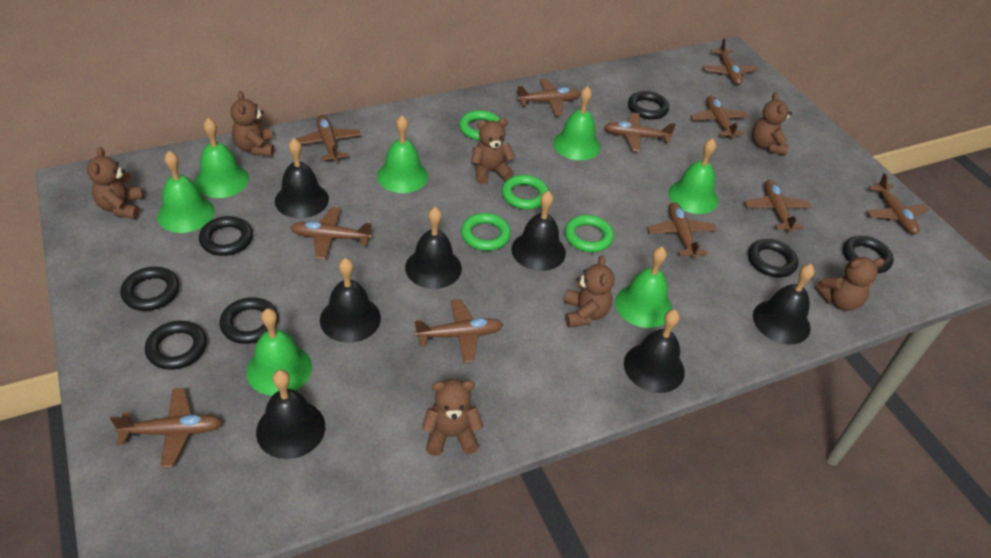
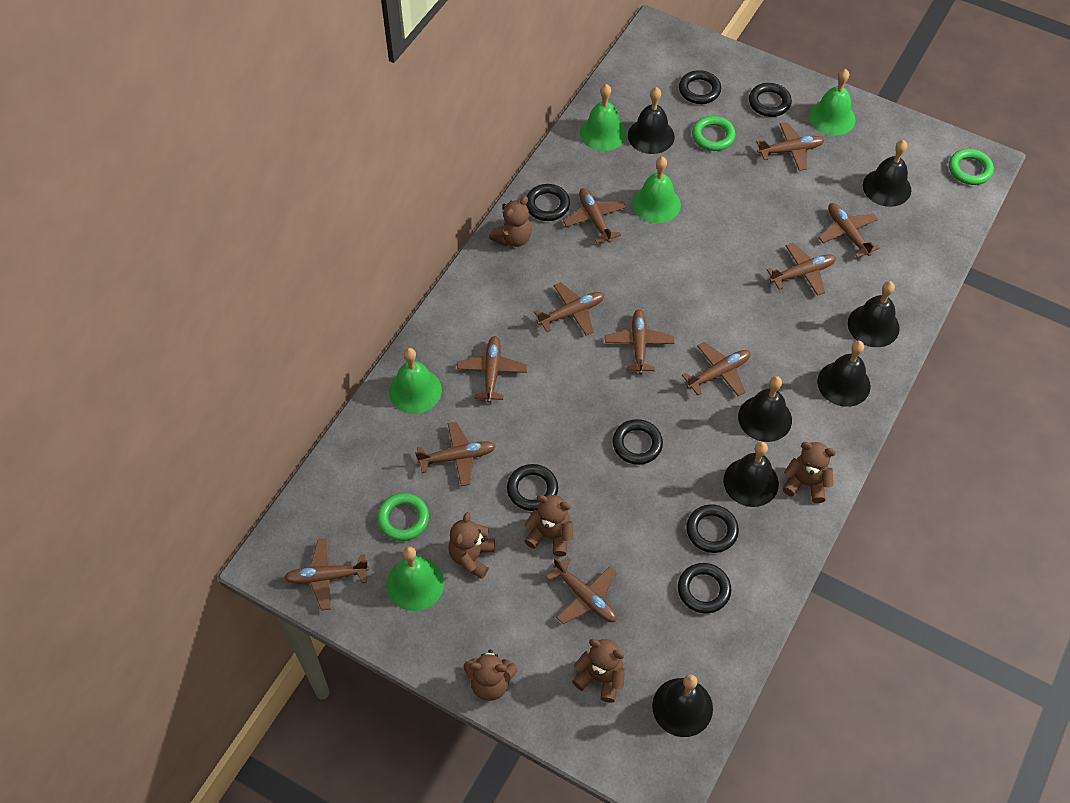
brown teddy bear: [87,147,143,219] [230,91,274,156] [422,379,483,456] [471,118,515,184] [564,255,614,328] [752,92,792,155] [815,257,884,311] = 7 -> [448,512,495,579] [464,650,518,701] [489,196,532,247] [524,495,573,557] [572,639,625,703] [783,442,836,503] = 6
green bell: [157,151,215,233] [194,118,249,198] [246,308,312,396] [377,115,428,193] [553,86,601,160] [615,247,672,328] [668,138,718,214] = 7 -> [386,546,444,611] [389,348,442,414] [580,84,627,151] [632,157,681,223] [809,69,856,136] = 5
green ring: [459,110,500,141] [461,213,511,251] [502,175,549,210] [565,215,614,252] = 4 -> [377,493,429,541] [692,116,736,151] [949,149,994,185] = 3

